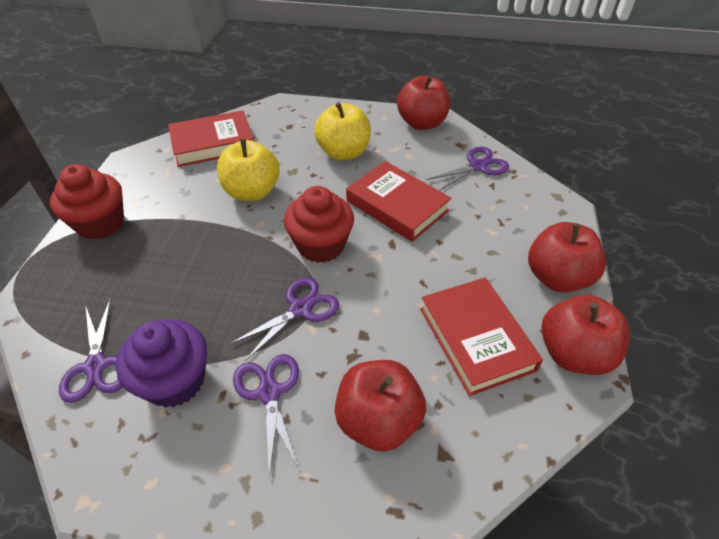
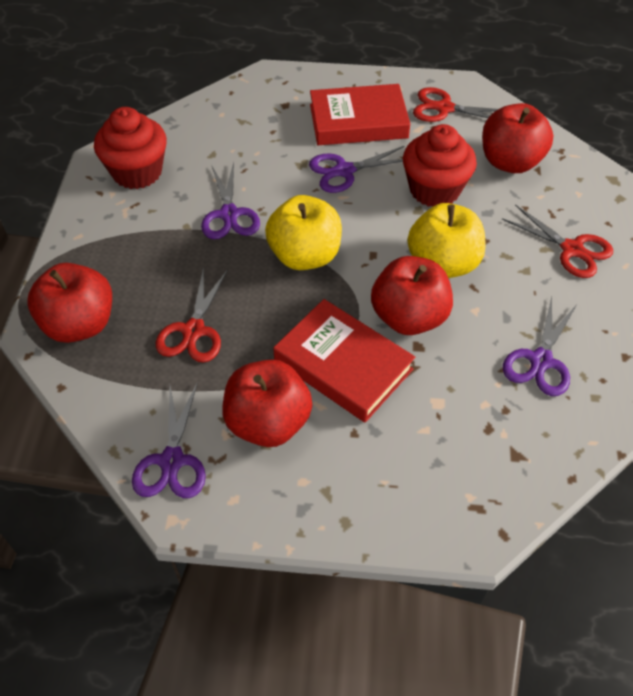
purple cupcake: [116,319,207,408] = 1 -> none = 0
red book: [168,110,254,167] [346,161,452,242] [420,278,543,396] = 3 -> [273,299,415,423] [310,84,410,145] = 2
red scissors: none = 0 -> [156,267,228,363] [413,87,498,122] [502,205,613,278] = 3

